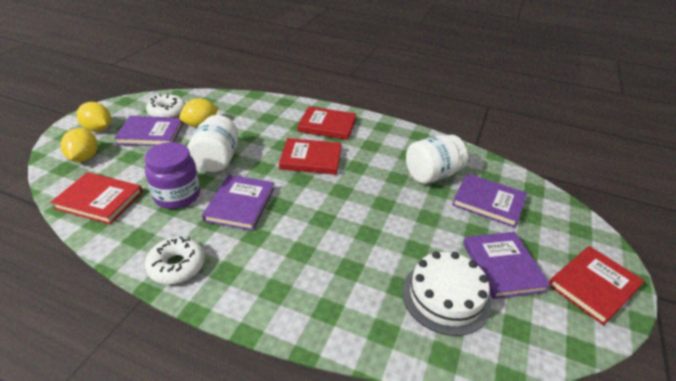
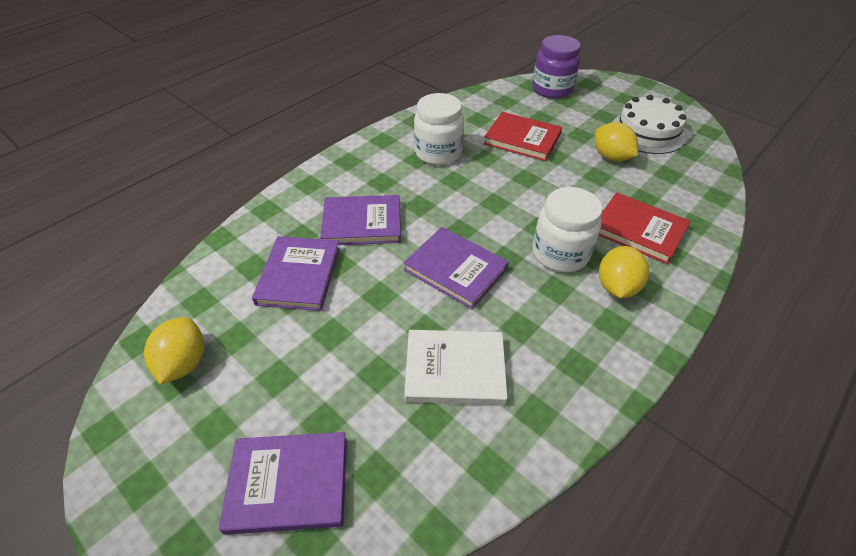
red book: [50,172,143,224] [279,138,341,175] [298,106,356,140] [549,246,644,325] = 4 -> [484,112,562,161] [599,192,690,264] = 2
white book: none = 0 -> [404,330,507,405] = 1
white donut: [145,236,205,284] [146,94,186,118] = 2 -> none = 0

